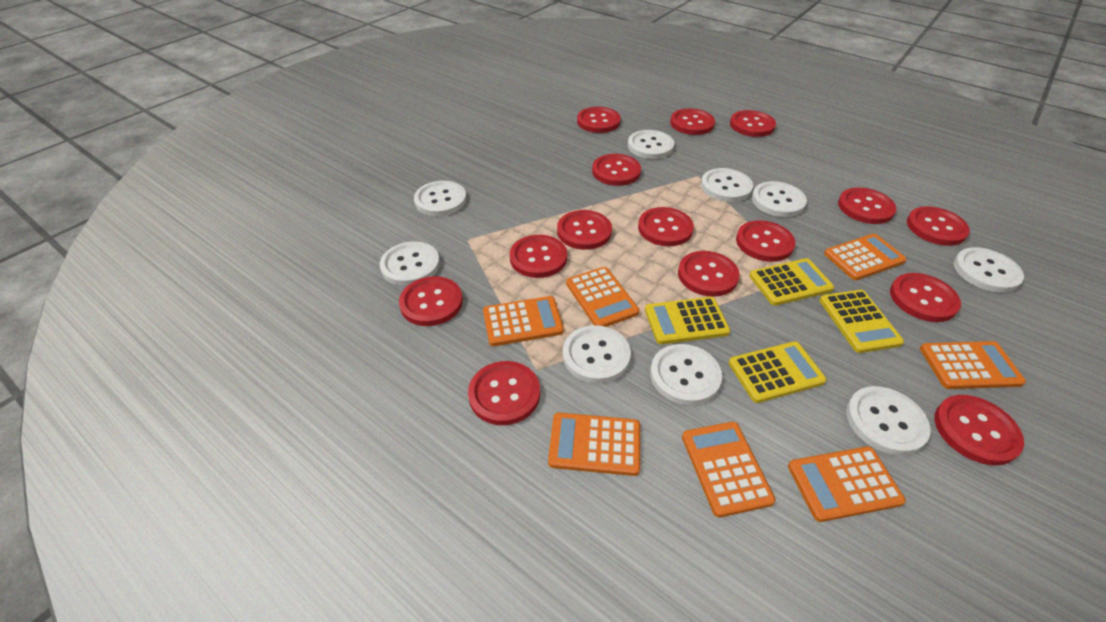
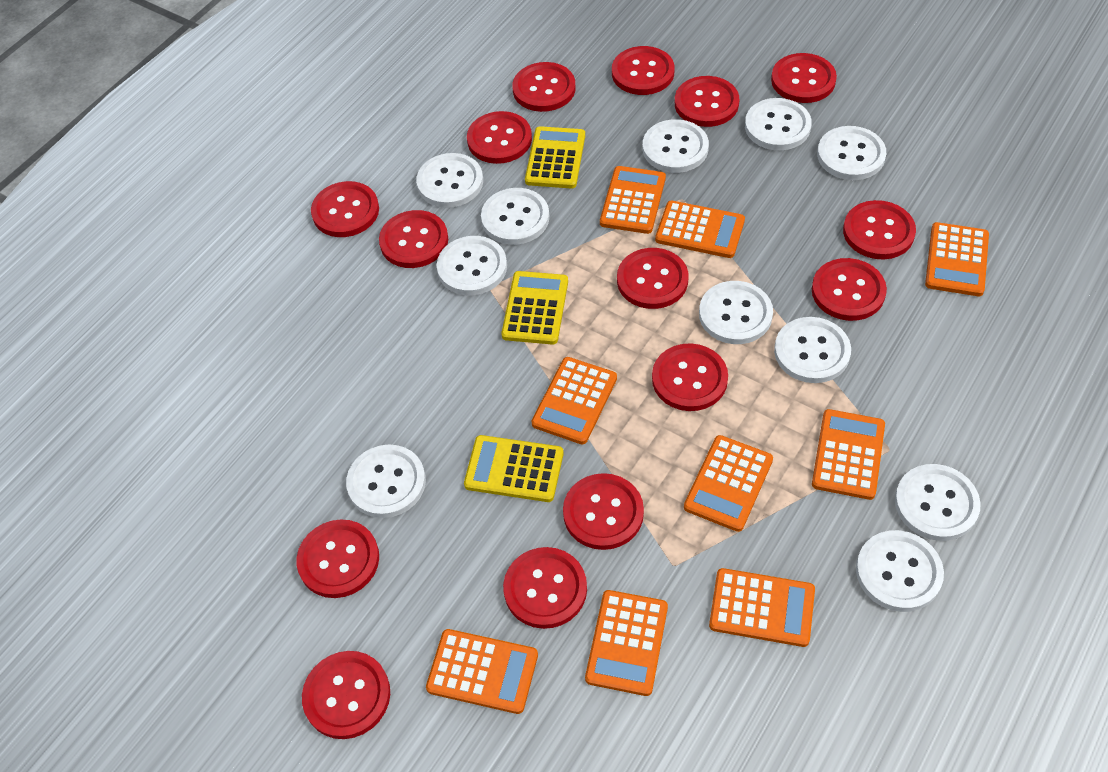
orange calculator: [483,296,564,346] [548,413,640,476] [566,267,640,327] [682,422,776,517] [788,446,906,522] [824,234,907,280] [920,341,1026,389] = 7 -> [426,629,538,714] [531,357,617,444] [585,590,668,696] [600,166,666,234] [655,200,745,258] [684,435,773,532] [709,568,815,647] [812,409,885,500] [925,222,989,296] = 9
white button: [380,241,440,286] [414,181,467,216] [563,325,631,383] [628,130,674,159] [650,344,722,405] [701,168,753,202] [752,181,807,217] [846,386,931,455] [954,247,1024,293] = 9 -> [346,445,426,518] [416,153,483,208] [437,236,507,295] [481,188,549,245] [643,119,709,173] [699,281,773,344] [745,98,812,150] [774,317,851,383] [817,126,886,180] [856,530,944,612] [895,464,981,541] = 11
yellow calculator: [645,297,730,344] [729,341,827,403] [749,258,834,306] [819,290,904,353] = 4 -> [464,435,564,502] [501,271,568,345] [525,126,585,188] = 3

